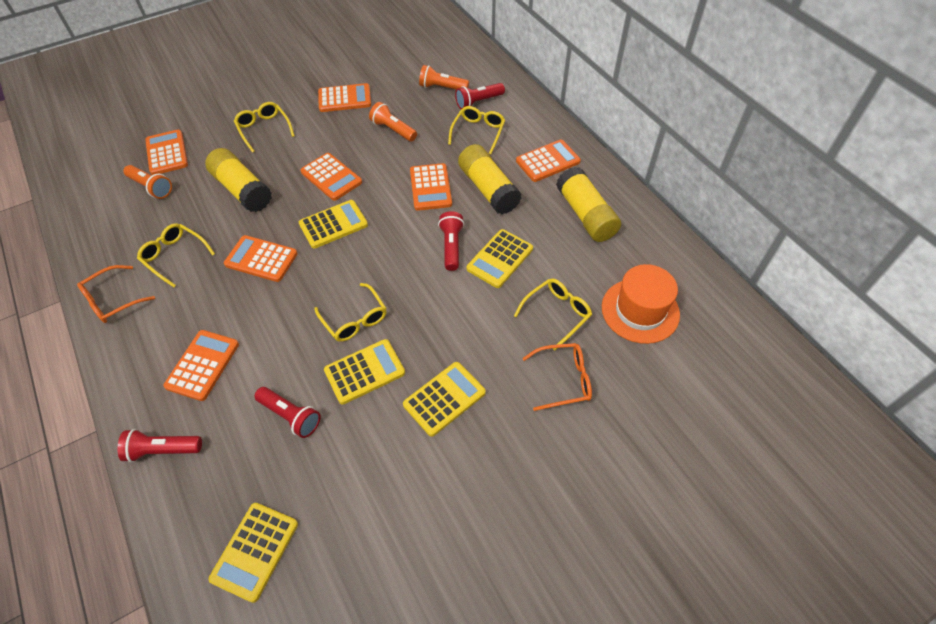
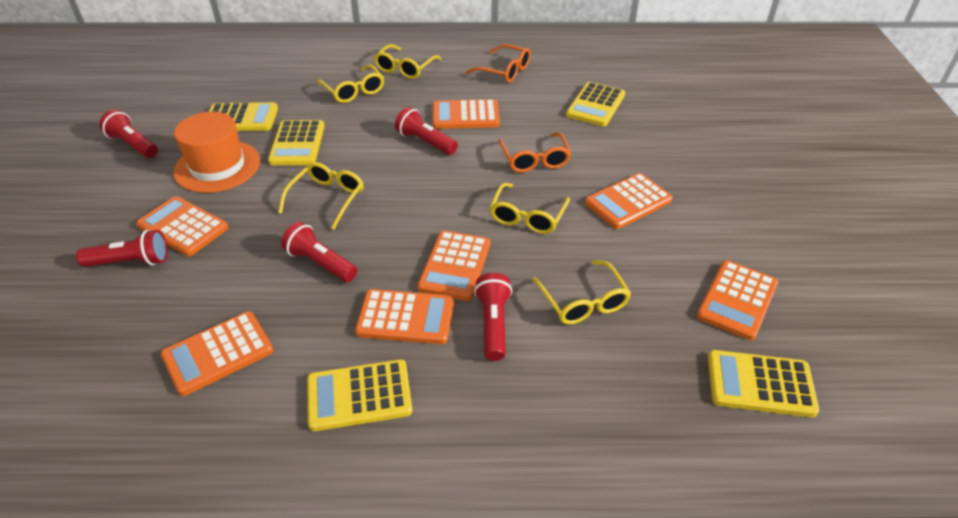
orange flashlight: [123,165,172,199] [369,102,417,142] [419,65,469,89] = 3 -> none = 0
red flashlight: [117,429,202,462] [254,387,321,438] [438,211,464,271] [455,83,505,109] = 4 -> [76,230,168,267] [99,110,158,158] [281,222,357,282] [395,107,458,155] [474,273,512,361] = 5
yellow glue stick: [205,148,272,212] [458,144,521,215] [556,167,621,242] = 3 -> none = 0

